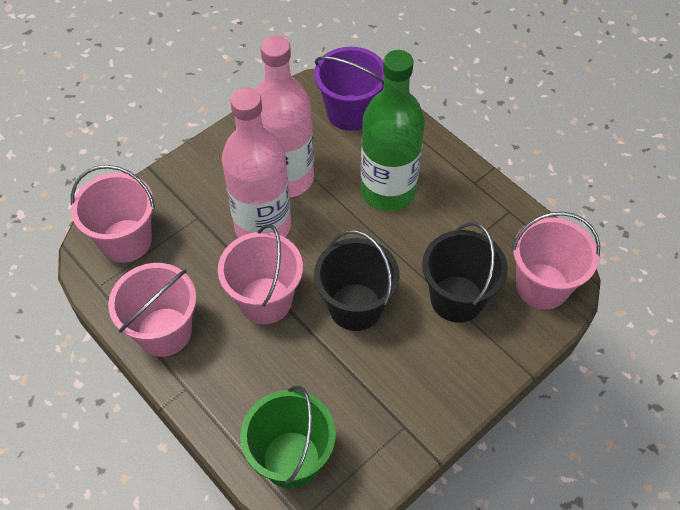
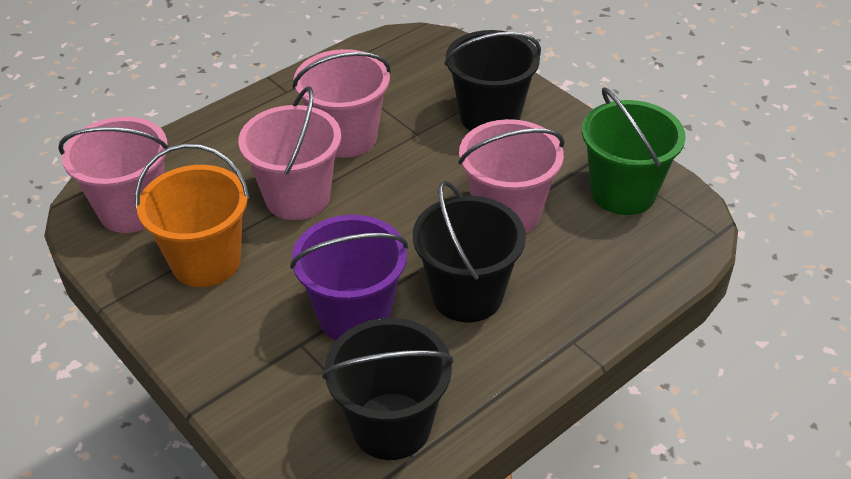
black bucket: [314,230,400,331] [422,222,508,323] = 2 -> [322,318,454,460] [413,181,526,322] [444,30,541,131] = 3
green bottle: [361,50,425,211] = 1 -> none = 0
orange bucket: none = 0 -> [135,143,250,287] = 1
pink bottle: [222,87,291,238] [255,35,314,197] = 2 -> none = 0

